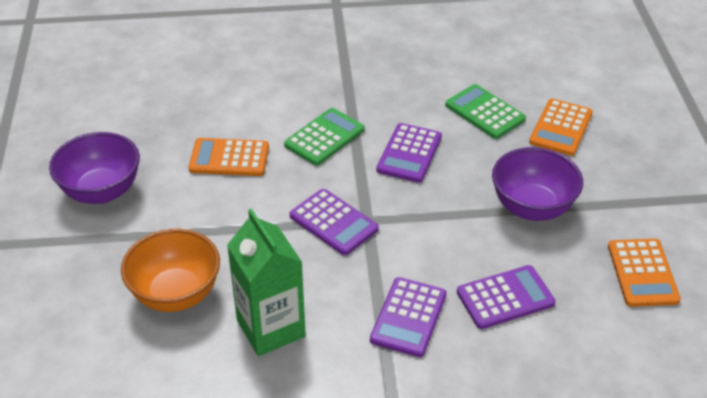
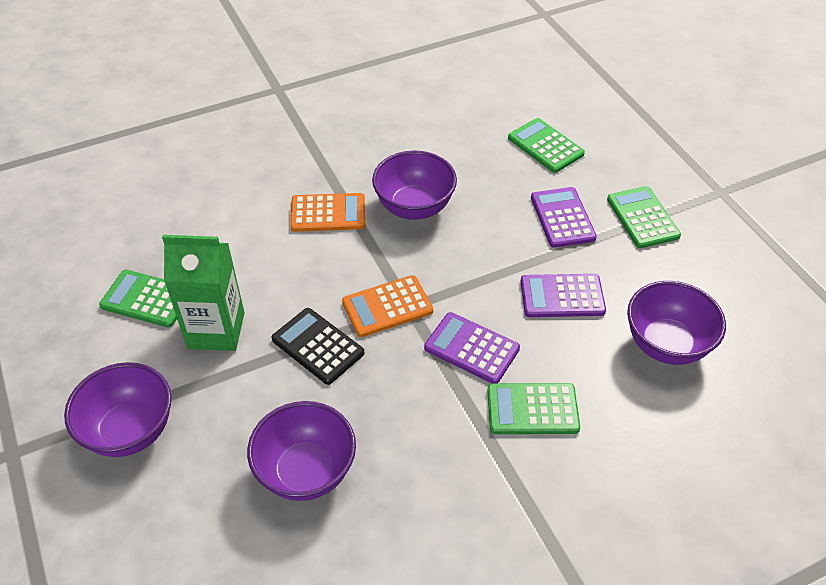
black calculator: none = 0 -> [272,308,364,385] = 1
green calculator: [284,108,364,166] [445,84,526,139] = 2 -> [99,270,177,328] [487,383,580,434] [508,118,585,173] [607,186,681,248] = 4
orange bowl: [121,228,220,312] = 1 -> none = 0
orange calculator: [188,138,269,176] [529,99,593,156] [608,239,681,307] = 3 -> [290,193,365,232] [342,275,433,337] = 2
purple bowl: [49,132,140,204] [492,147,583,221] = 2 -> [64,362,172,457] [247,401,356,501] [372,151,457,220] [627,281,726,365] = 4
purple calculator: [290,189,379,255] [370,277,447,357] [376,123,442,183] [457,265,556,329] = 4 -> [424,312,520,383] [520,274,606,317] [531,187,597,248] = 3

